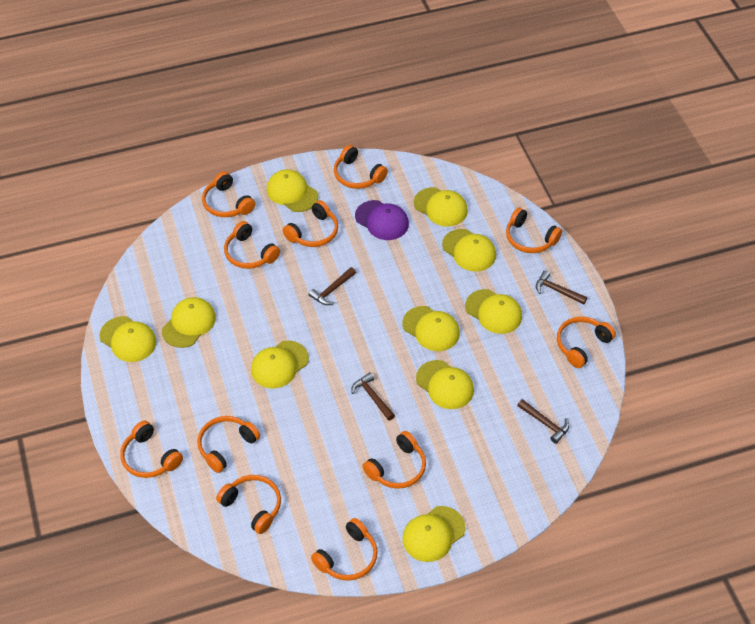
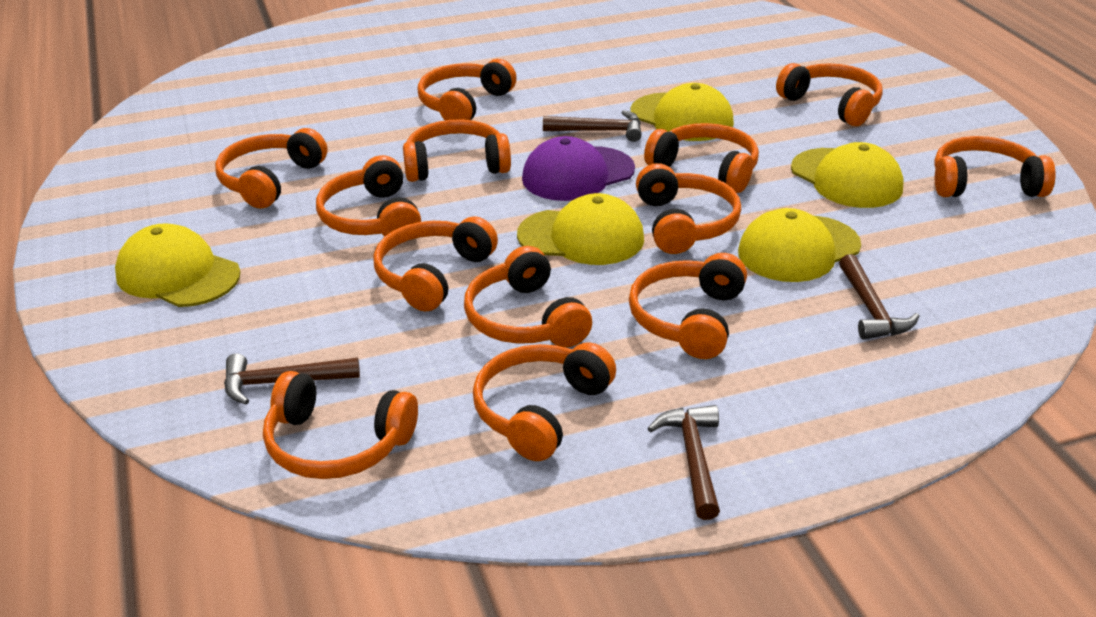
orange headphones: [120,421,183,478] [197,416,260,473] [202,172,255,217] [216,475,281,534] [224,221,280,269] [283,200,338,247] [311,518,378,581] [334,145,388,189] [363,431,426,489] [506,208,562,253] [557,316,616,368] = 11 -> [215,128,327,209] [263,371,418,479] [316,155,421,237] [373,216,498,311] [403,119,511,182] [418,59,517,120] [464,246,592,347] [473,342,616,461] [629,253,747,359] [636,163,741,254] [644,123,759,193] [776,63,882,126] [934,136,1056,197] = 13
yellow cap: [100,316,157,362] [162,297,216,348] [251,340,309,389] [266,169,318,212] [402,506,465,562] [403,306,460,351] [414,187,468,226] [416,360,474,409] [442,229,496,271] [465,289,522,334] = 10 -> [115,223,241,307] [517,193,644,265] [631,83,734,141] [738,208,861,282] [791,142,904,208] = 5

